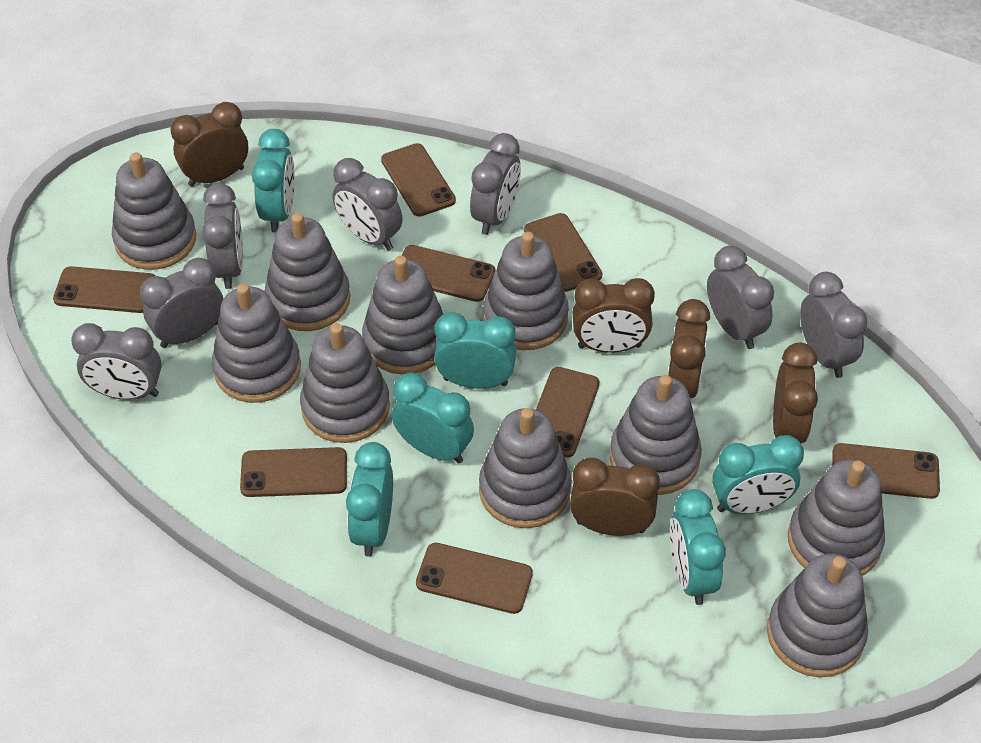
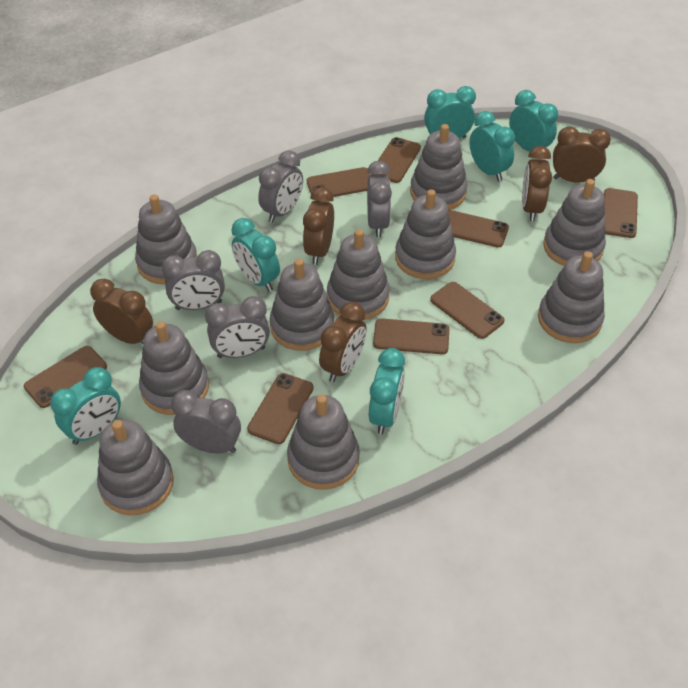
grey clock: [71,323,162,400] [140,258,223,348] [202,183,243,289] [333,158,403,251] [470,133,521,235] [707,246,774,349] [800,272,867,378] = 7 -> [161,250,225,310] [171,390,241,454] [205,296,270,358] [258,150,303,223] [367,161,392,237] = 5

